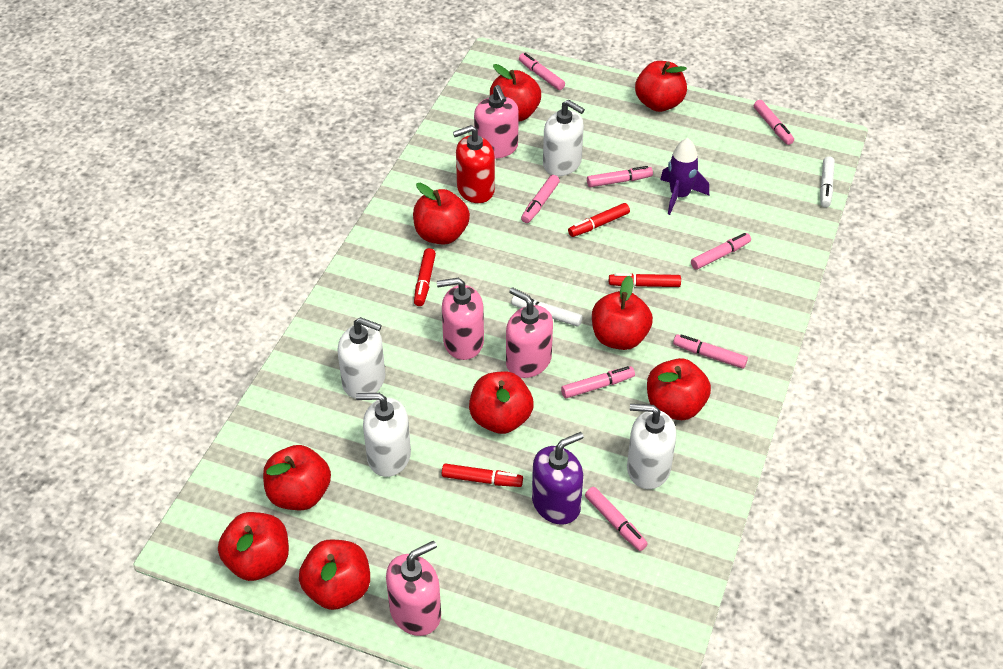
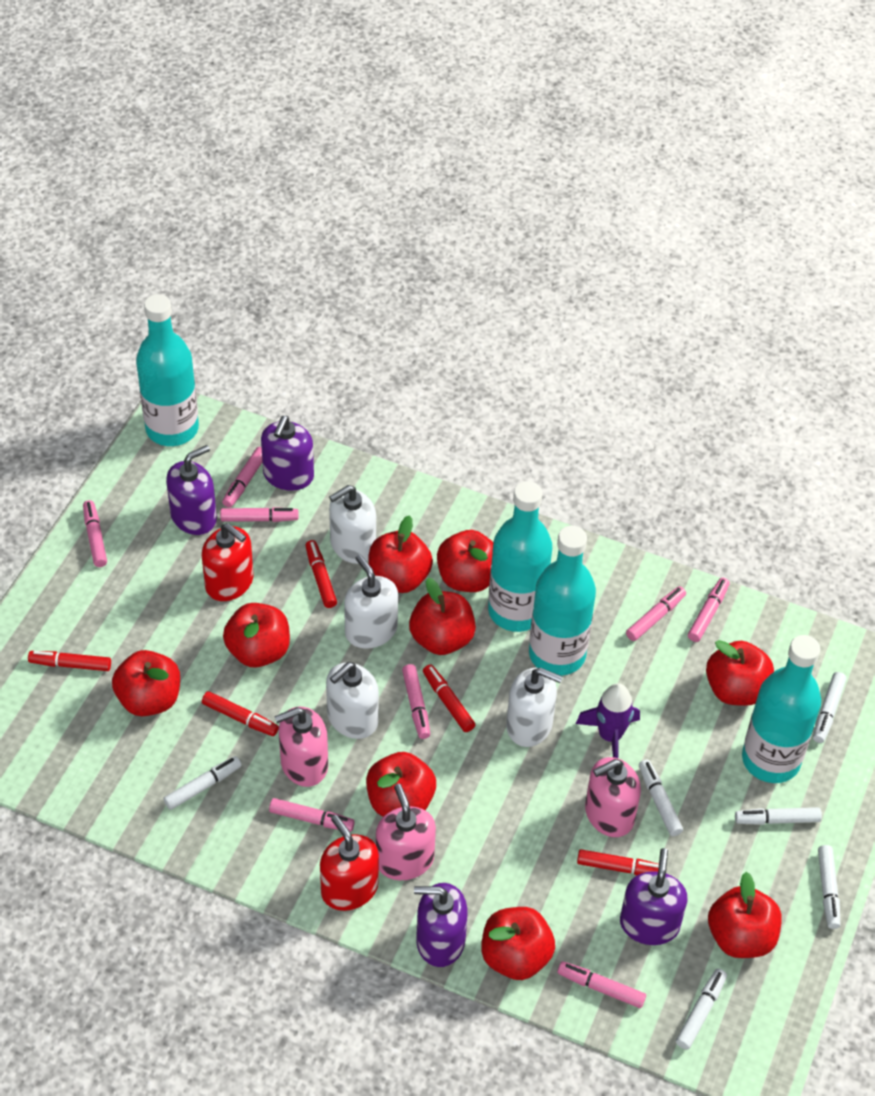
pink soap dispenser: [386,541,441,636] [437,278,484,360] [474,85,519,159] [506,287,553,378] = 4 -> [274,707,328,787] [376,784,436,880] [585,757,641,837] = 3
purple soap dispenser: [532,432,584,525] = 1 -> [166,445,217,535] [261,416,314,491] [414,883,468,967] [620,848,688,945] = 4
red marker: [414,248,436,306] [442,464,523,487] [568,203,630,237] [609,273,681,287] = 4 -> [28,651,111,671] [202,691,279,736] [305,540,337,608] [423,664,475,732] [577,849,659,875] = 5
red soap dispenser: [453,125,495,203] = 1 -> [202,523,254,601] [320,815,379,911] = 2
turquoise bottle: none = 0 -> [136,294,199,446] [488,481,552,632] [529,526,596,676] [742,635,821,783] = 4
white marker: [511,296,582,327] [820,156,835,207] = 2 -> [163,756,242,810] [639,759,683,836] [676,969,727,1050] [735,807,822,825] [813,672,846,743] [818,845,840,929] = 6

